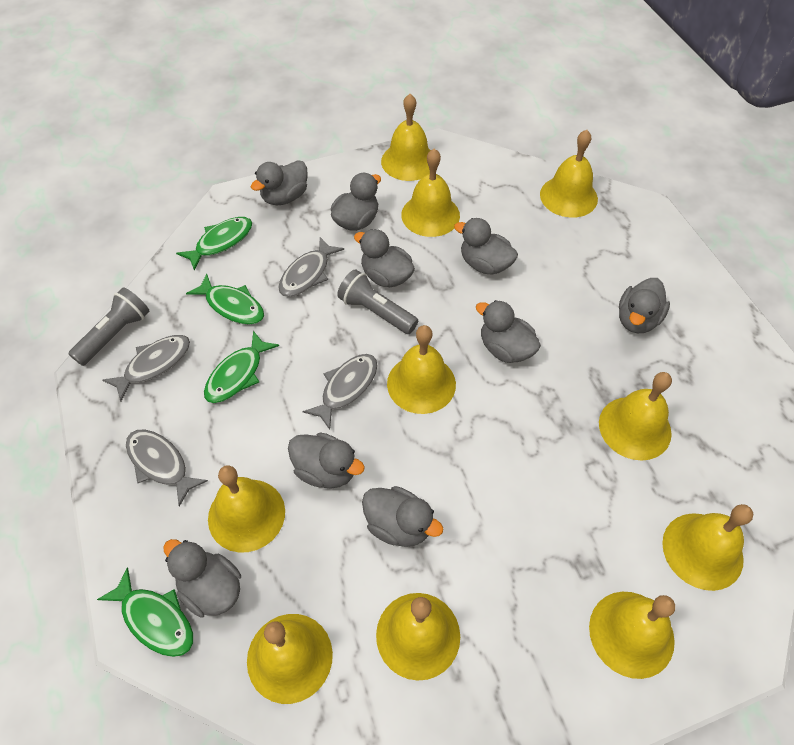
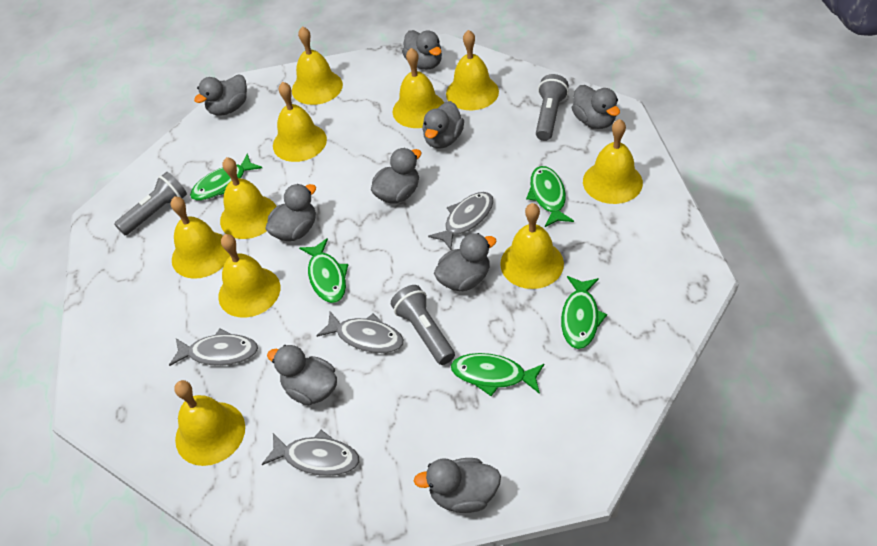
green fish: [97,568,193,657] [176,217,252,270] [186,274,264,325] [204,331,279,403] = 4 -> [190,153,262,200] [299,238,348,303] [451,353,544,396] [526,166,574,227] [561,276,607,349] = 5
grey flashlight: [68,287,149,366] [337,269,418,334] = 2 -> [114,172,187,235] [391,285,455,365] [536,74,569,141] = 3

